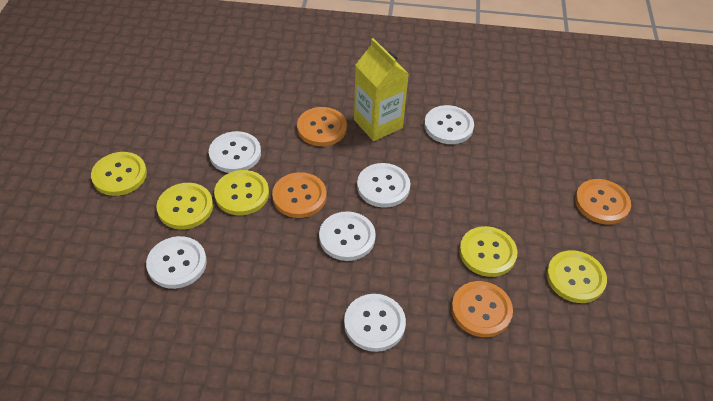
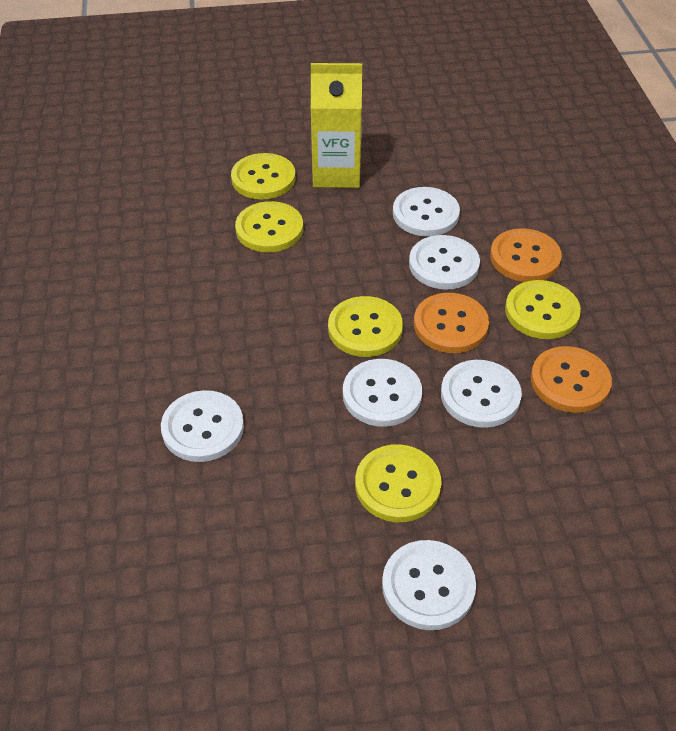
orange button: [272,172,326,218] [297,107,347,146] [451,281,513,337] [575,179,631,224] = 4 -> [414,293,489,353] [490,228,562,282] [531,346,612,413] = 3

